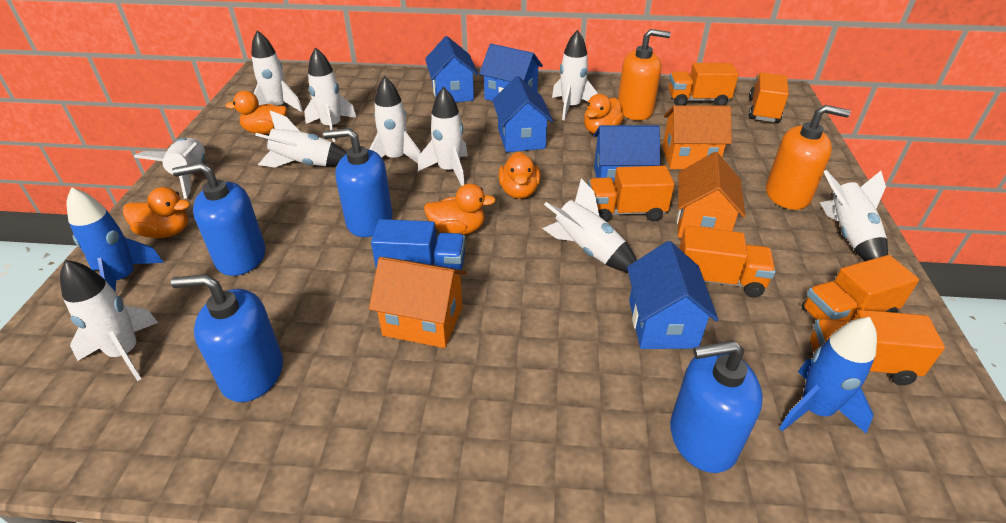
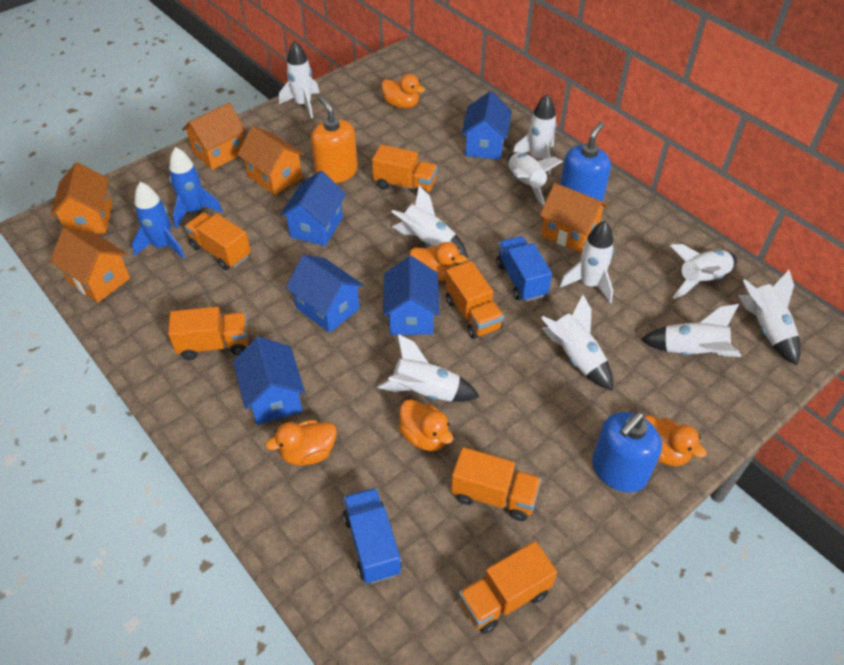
blue soap dispenser: [171,274,283,402] [172,162,265,276] [323,128,393,237] [670,340,763,473] = 4 -> [560,122,611,202] [592,412,662,493] = 2
blue truck: [371,219,465,274] = 1 -> [343,488,402,584] [496,236,552,302] = 2
orange house: [369,257,467,348] [662,105,732,169] [677,152,745,238] = 3 -> [50,162,112,234] [50,228,130,303] [182,103,246,170] [237,126,304,195] [540,183,608,253] = 5
orange soap dispenser: [618,29,671,120] [766,105,851,210] = 2 -> [311,96,358,183] = 1

